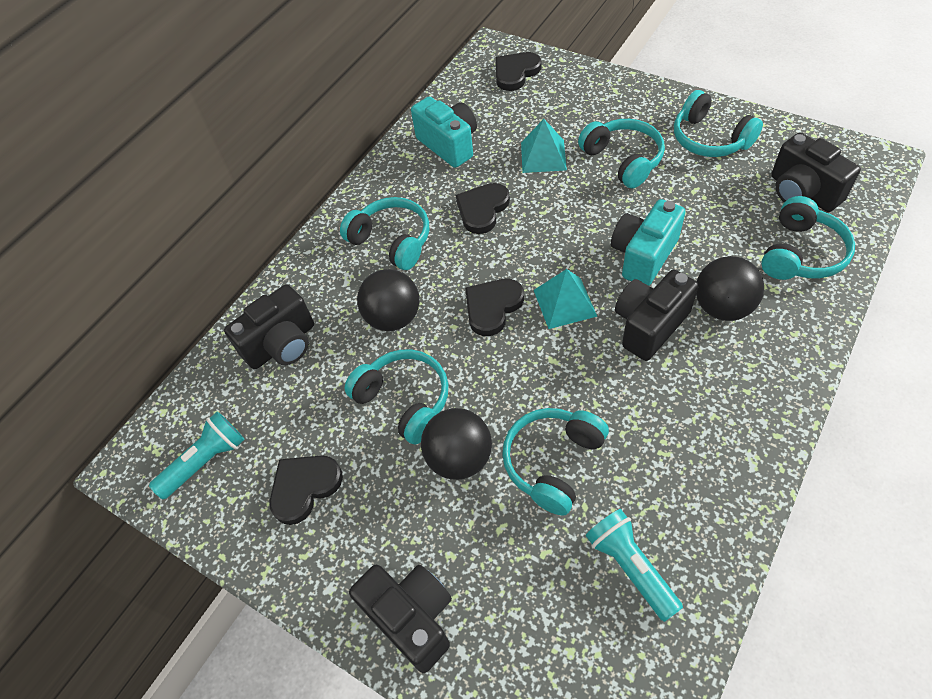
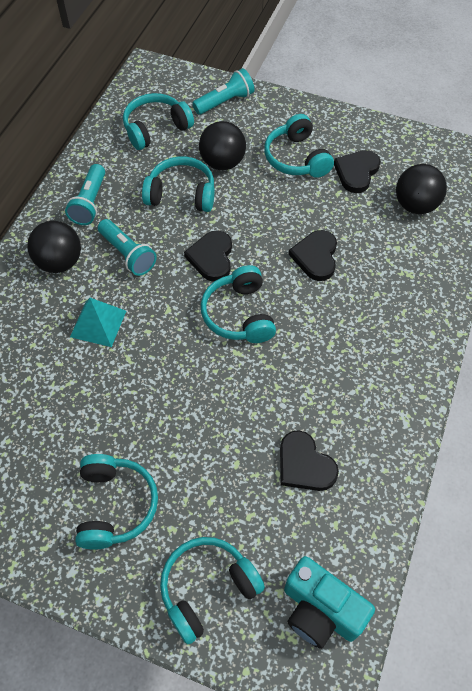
black camera: [224,284,314,369] [349,565,452,673] [615,270,699,361] [771,133,861,212] = 4 -> none = 0
turquoise camera: [411,96,477,168] [611,199,686,286] = 2 -> [284,556,375,649] = 1
turquoise flashlight: [149,412,245,499] [586,509,683,622] = 2 -> [65,164,105,225] [98,219,157,276] [192,68,254,115] = 3
turquoise pyramid: [521,119,567,173] [534,269,597,329] = 2 -> [70,298,126,347] = 1

